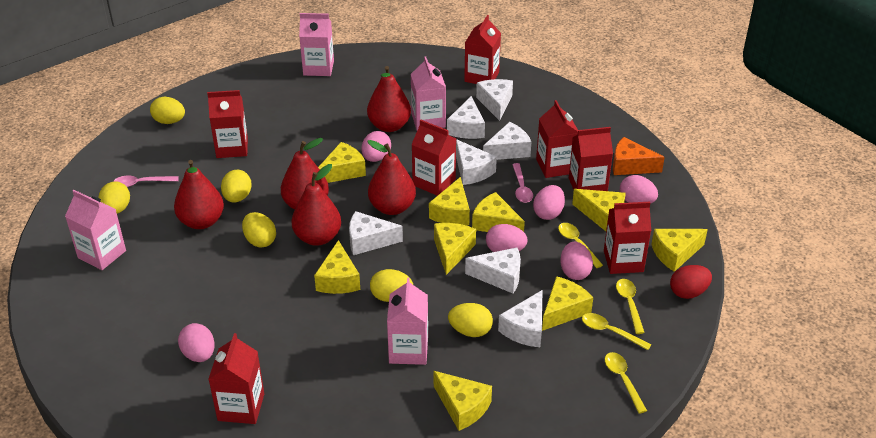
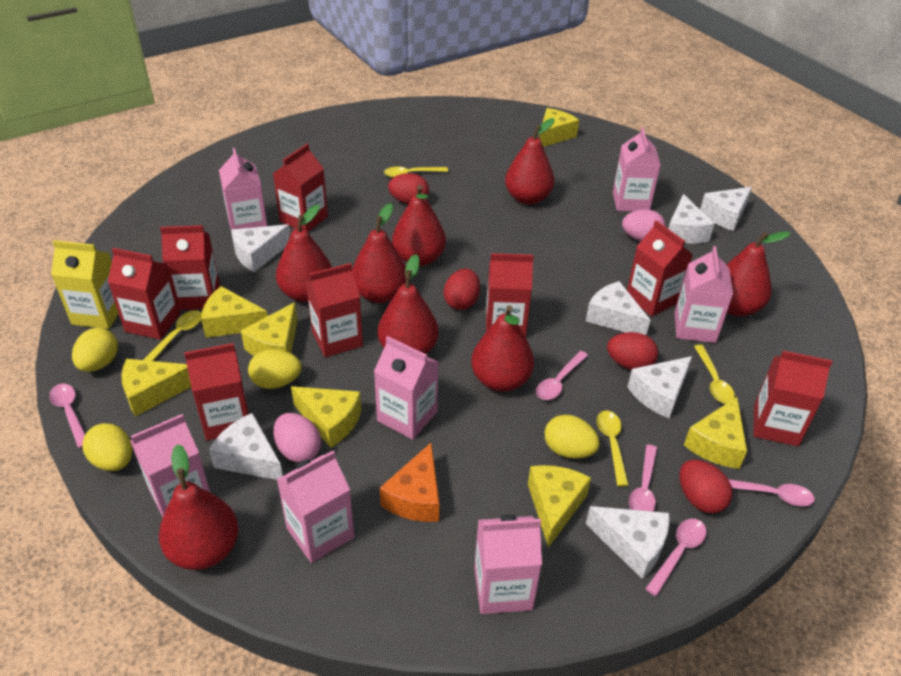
pink carton: [65,190,126,270] [299,13,334,76] [387,278,428,365] [411,56,446,130] = 4 -> [130,414,210,517] [219,148,267,230] [277,451,354,563] [374,336,439,440] [474,514,542,614] [613,127,661,211] [674,246,733,343] = 7
pink egg: [178,323,215,362] [361,131,391,162] [486,224,528,252] [533,185,565,220] [560,242,593,280] [620,175,658,204] = 6 -> [274,413,321,463] [622,209,666,241] = 2
pink spoon: [113,175,179,187] [512,163,533,203] = 2 -> [49,384,85,448] [536,351,588,400] [629,445,657,511] [645,519,707,596] [728,479,815,506] = 5
red carton: [207,90,248,158] [209,333,264,424] [411,120,456,196] [464,15,501,84] [536,100,578,178] [569,127,613,191] [604,202,651,274] = 7 -> [108,248,180,340] [160,225,220,310] [184,343,249,440] [273,144,328,232] [306,263,363,357] [486,253,534,337] [627,220,693,316] [753,351,832,446] = 8
red egg: [670,265,712,299] = 1 -> [388,173,429,204] [444,269,480,310] [607,332,658,370] [679,459,733,514] = 4
red pear: [174,160,224,229] [281,138,329,210] [291,164,341,246] [367,66,411,132] [367,140,416,215] = 5 -> [159,444,239,570] [276,204,332,302] [352,203,406,303] [378,254,438,354] [392,185,446,266] [471,305,534,392] [505,118,554,205] [727,231,791,316] = 8
yellow carton: none = 0 -> [51,240,119,329] = 1
yellow cheese: [314,240,360,294] [318,142,366,183] [429,177,470,225] [434,223,476,275] [434,371,492,431] [472,192,525,232] [542,276,593,331] [572,189,626,231] [651,229,708,272] = 9 -> [121,359,191,416] [201,286,268,338] [241,302,298,356] [291,386,362,448] [528,465,591,548] [539,108,579,147] [684,397,747,469] = 7
yellow egg: [98,181,130,214] [150,97,185,124] [221,170,252,203] [242,212,276,248] [370,269,413,302] [448,303,493,337] = 6 -> [72,328,118,372] [82,423,132,471] [248,349,302,389] [545,415,600,459] = 4

